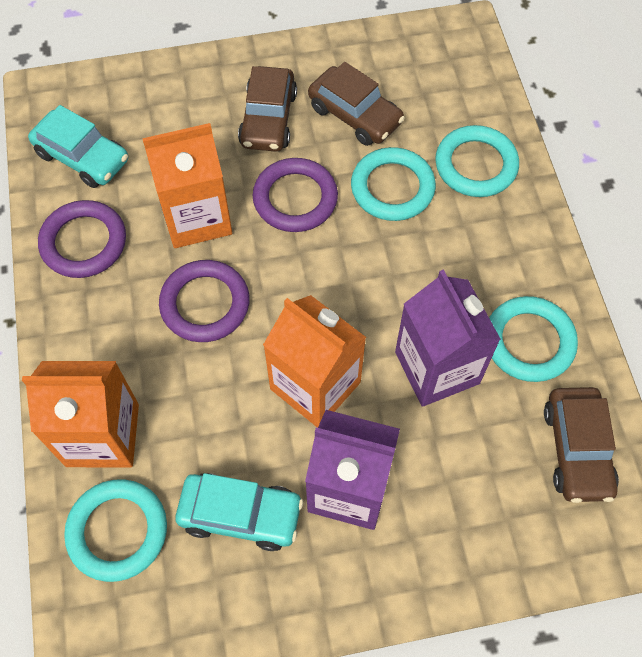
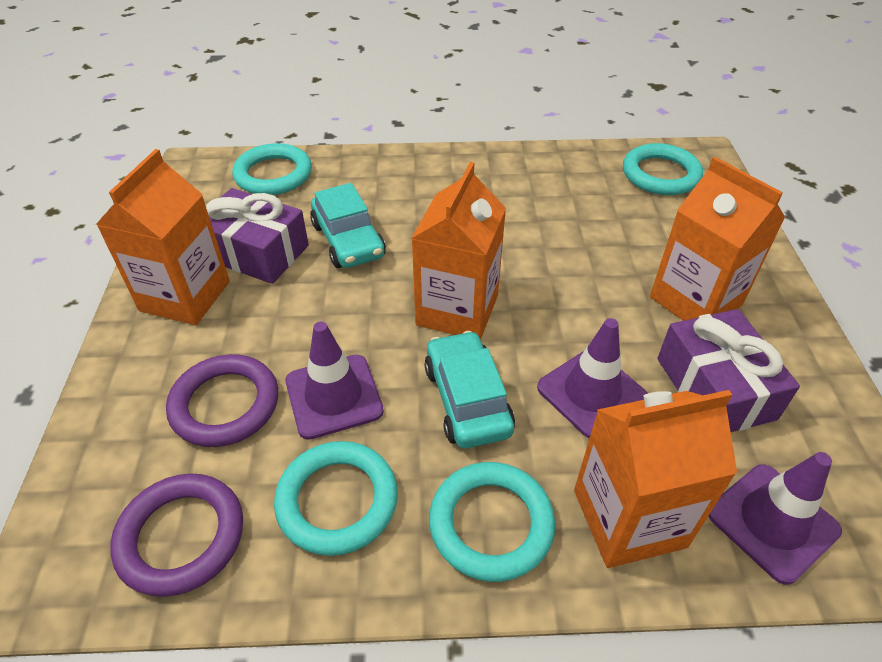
brown car: [238,66,297,152] [308,62,405,146] [544,387,619,503] = 3 -> none = 0
orange carton: [22,361,139,467] [142,123,232,248] [263,295,366,428] = 3 -> [96,149,230,325] [411,162,506,340] [574,390,737,568] [650,157,785,321] = 4
purple carton: [305,410,400,530] [395,269,501,407] = 2 -> none = 0
purple gift: none = 0 -> [206,188,309,284] [657,309,800,432] = 2
purple ring: [38,200,126,278] [159,260,250,342] [253,158,338,232] = 3 -> [110,473,243,597] [166,354,278,447] = 2
purple traffic cone: none = 0 -> [285,322,384,440] [537,318,648,438] [709,452,842,585] = 3

